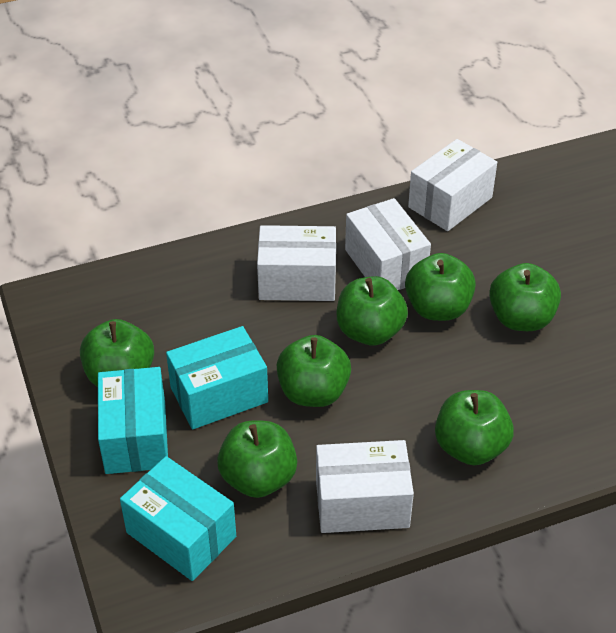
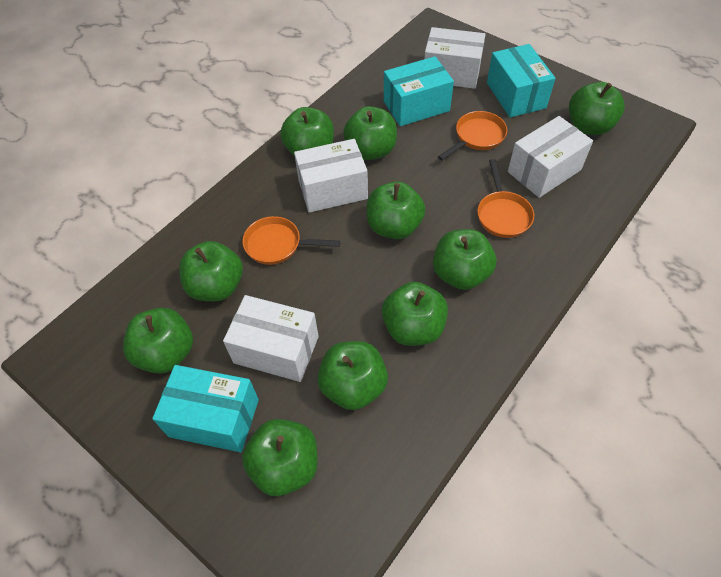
green apple: [80,319,154,387] [217,421,297,498] [277,335,351,407] [336,276,408,346] [405,253,476,321] [435,390,514,466] [489,263,561,331] = 7 -> [123,308,193,374] [179,241,243,301] [242,419,318,496] [280,107,334,156] [317,341,388,410] [343,106,397,160] [367,181,425,239] [382,282,448,346] [433,229,496,290] [569,82,625,135] = 10
orange pan: none = 0 -> [242,216,340,265] [438,111,507,160] [477,159,534,238] = 3

